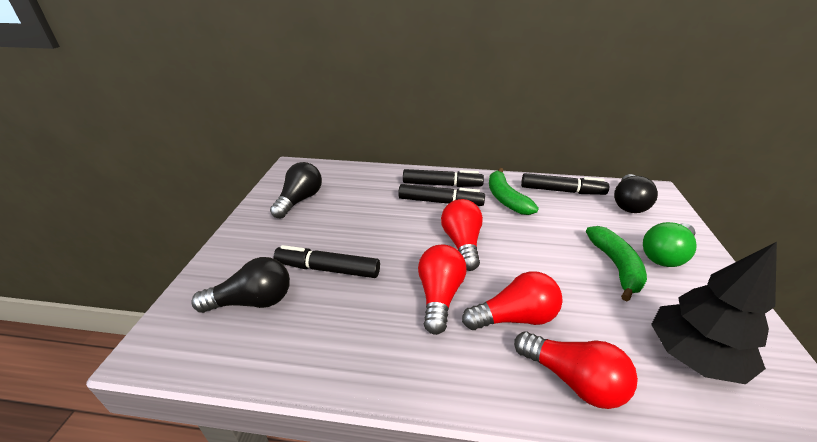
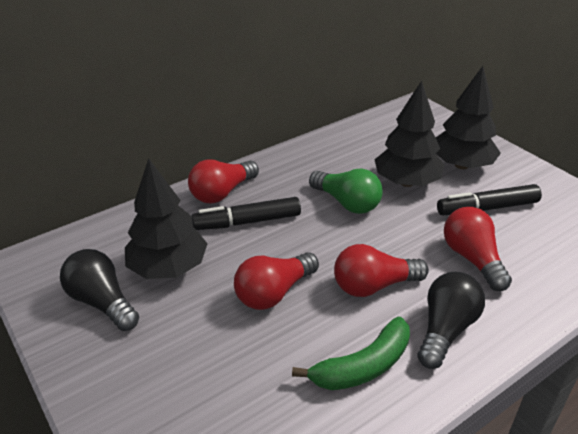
black light bulb: [191,257,290,313] [270,162,322,219] [614,174,658,213] = 3 -> [60,249,139,331] [418,272,485,369] = 2
black marker: [274,245,380,278] [398,184,485,206] [403,169,484,187] [521,173,609,195] = 4 -> [191,197,301,230] [437,184,542,215] = 2
black tree: [651,242,777,384] = 1 -> [125,158,208,279] [374,81,445,187] [436,66,501,169] = 3
green banana: [489,168,539,215] [586,226,647,302] = 2 -> [292,317,410,390] = 1

